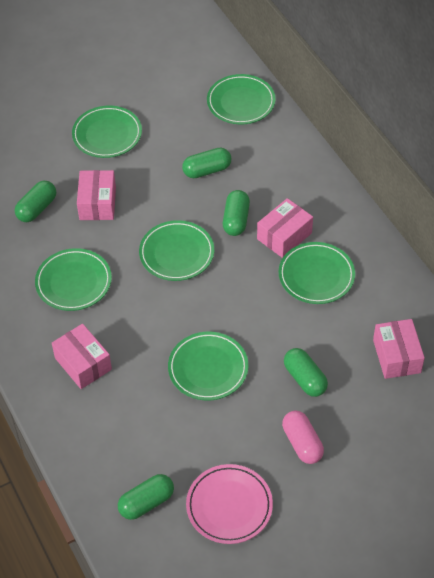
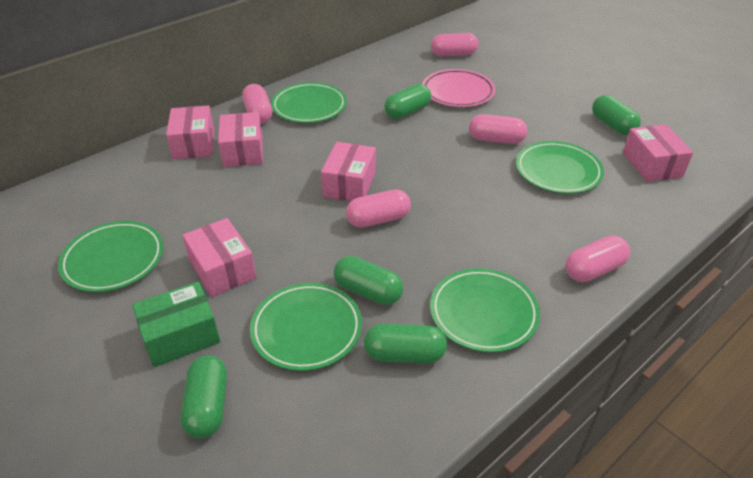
green box: none = 0 -> [132,282,220,367] = 1
green plate: [35,248,112,311] [72,106,142,158] [139,220,214,281] [168,332,248,400] [207,74,276,124] [278,242,355,304] = 6 -> [58,221,163,292] [250,283,362,371] [271,82,347,123] [430,268,540,353] [516,141,604,194] = 5
pink box: [52,324,112,389] [77,170,116,220] [257,198,313,258] [373,319,425,379] = 4 -> [166,105,214,159] [182,218,256,297] [218,112,263,167] [321,142,376,201] [623,124,693,182] = 5
pink capsule: [282,410,324,464] = 1 -> [242,84,272,124] [346,189,411,228] [431,33,478,56] [469,114,527,144] [566,235,630,282] = 5

